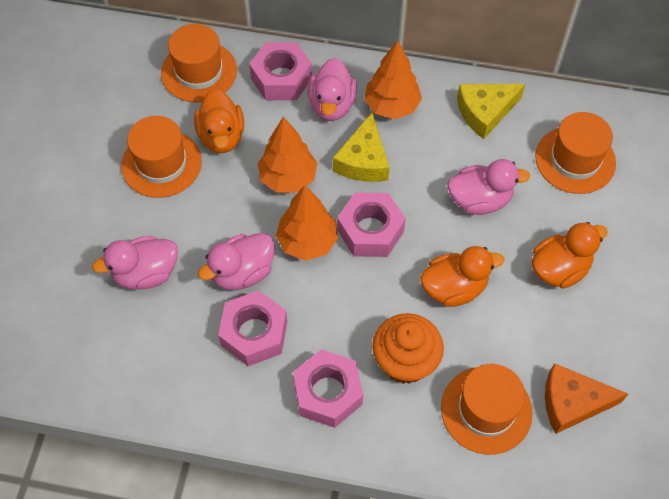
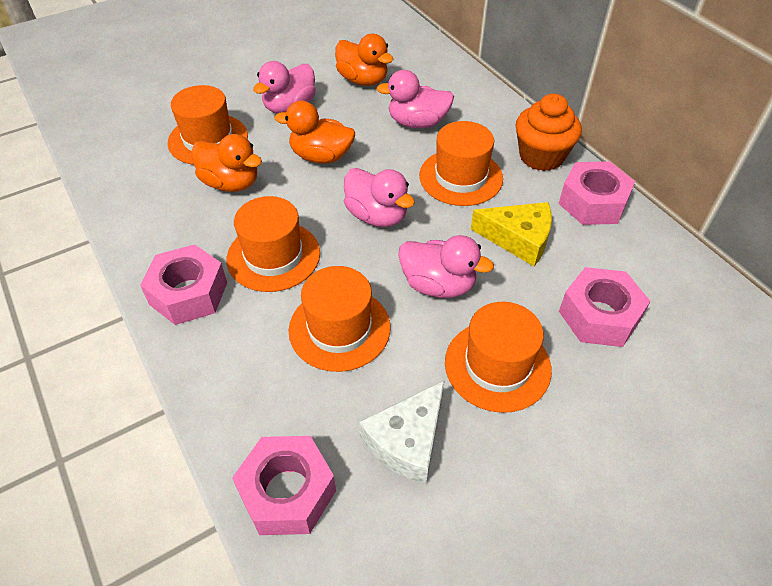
orange cheese: [545,363,628,434] = 1 -> none = 0
orange hat: [121,116,202,198] [161,24,237,102] [441,364,533,455] [535,112,616,194] = 4 -> [168,85,248,165] [227,196,320,292] [289,266,391,372] [419,121,503,206] [445,302,552,413] = 5
orange tree: [258,117,317,193] [276,185,338,261] [364,40,422,119] = 3 -> none = 0
white cheese: none = 0 -> [359,381,444,484] = 1
yellow cheese: [333,113,390,182] [457,84,525,139] = 2 -> [471,202,552,266] = 1

